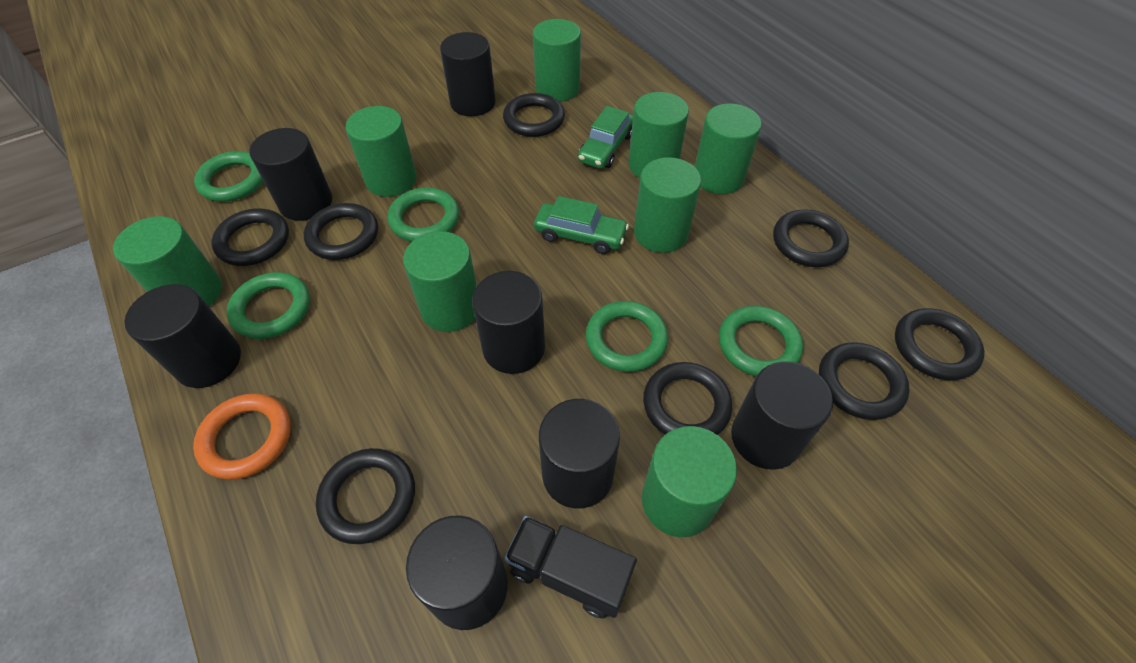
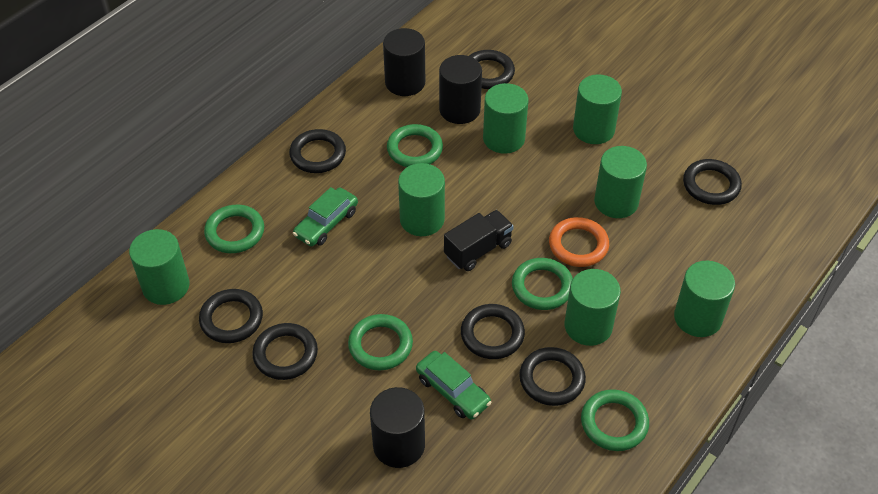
black cylinder: [124,284,241,388] [249,128,332,221] [406,515,508,630] [440,32,496,116] [472,271,545,374] [539,399,620,508] [731,361,833,470] = 7 -> [370,387,425,468] [383,28,425,96] [439,55,482,124] = 3
black ring: [211,208,289,266] [304,203,378,260] [316,448,415,544] [503,93,565,137] [643,362,732,435] [773,210,849,267] [819,342,909,420] [895,308,985,380] = 8 -> [199,289,263,343] [252,323,318,380] [289,129,346,173] [461,304,525,359] [469,50,515,89] [519,347,586,406] [683,159,742,205] = 7
green cylinder: [113,216,222,306] [346,106,417,197] [403,231,477,332] [533,19,581,102] [628,92,689,178] [634,157,701,253] [642,426,737,537] [695,103,762,194] = 8 -> [129,229,189,305] [398,163,445,236] [483,83,528,154] [565,269,621,346] [573,74,622,144] [594,146,647,218] [674,261,735,337] = 7

